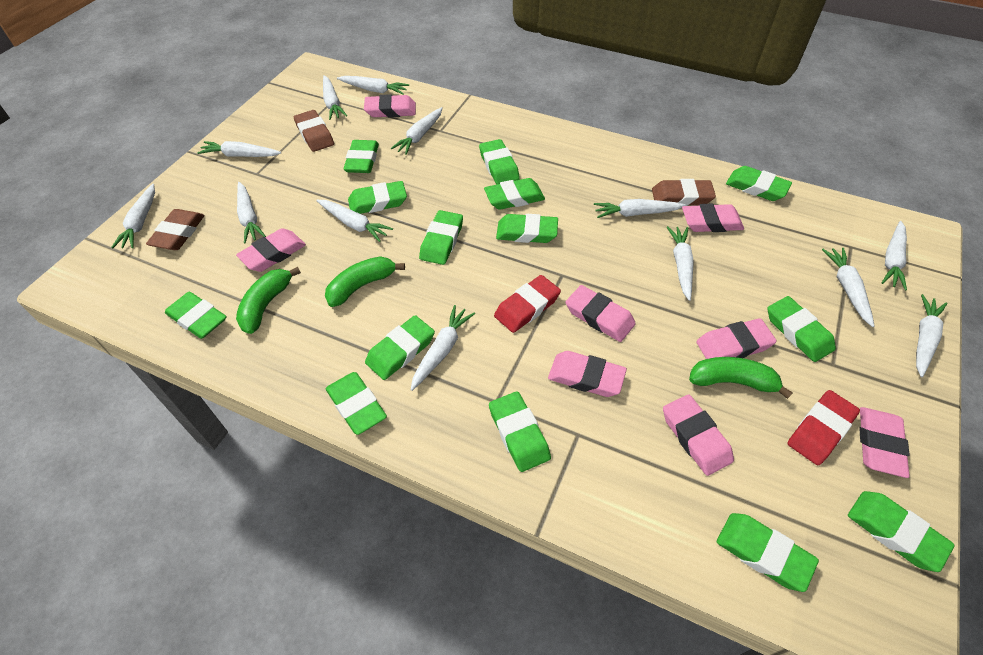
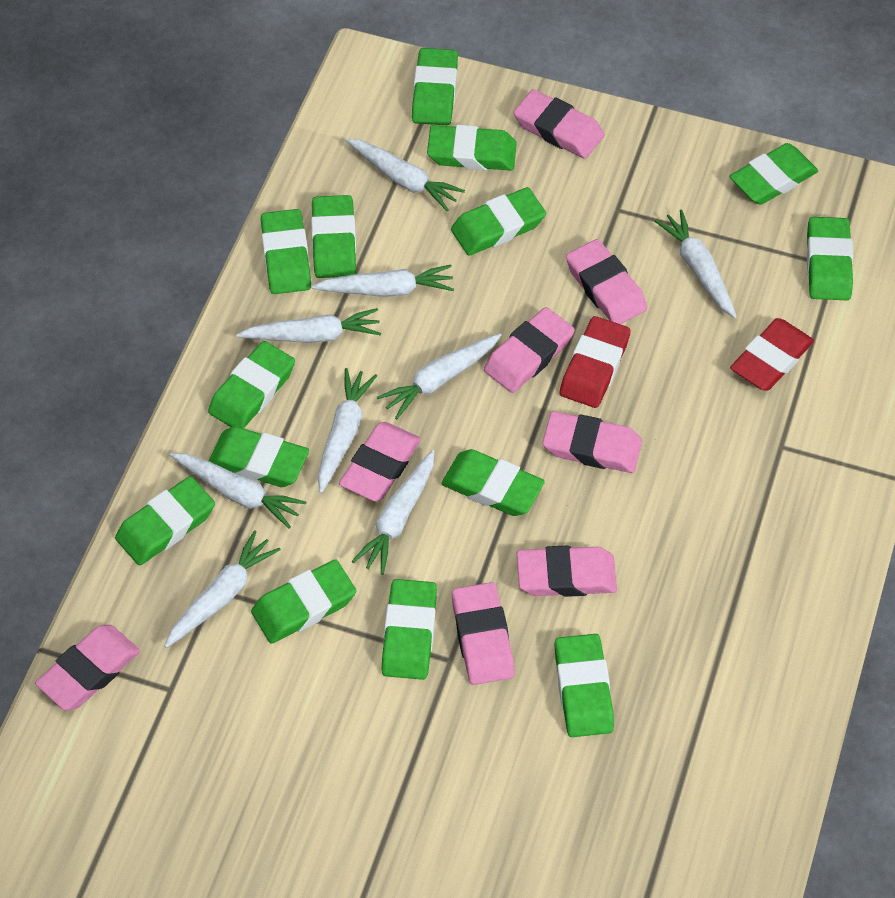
brown eraser: [146,209,205,250] [294,110,334,152] [652,179,716,206] = 3 -> none = 0
green banana: [236,267,301,334] [325,256,405,307] [689,357,793,399] = 3 -> none = 0
white carrot: [111,184,155,249] [197,141,281,157] [237,182,266,243] [316,200,393,242] [323,75,347,120] [337,76,409,95] [390,107,443,155] [411,305,475,391] [594,199,686,218] [667,226,694,301] [822,248,874,327] [882,221,907,290] [916,294,947,377] = 13 -> [164,530,281,648] [170,453,306,529] [237,308,381,343] [312,265,454,297] [318,368,377,493] [345,138,465,211] [352,450,434,575] [377,333,501,420] [654,209,737,318] = 9

